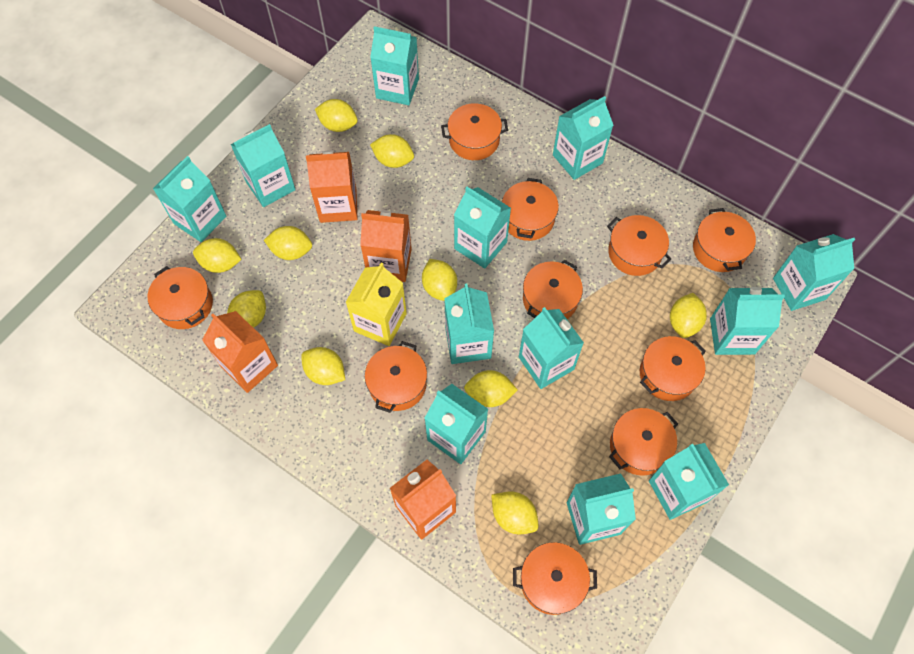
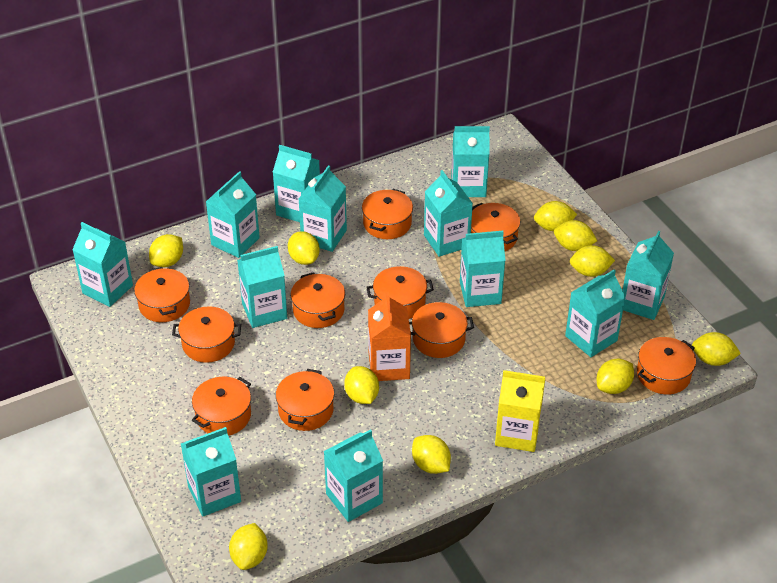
orange carton: [202,311,278,393] [306,150,358,223] [360,210,412,282] [390,460,456,540] = 4 -> [368,292,411,381] = 1

